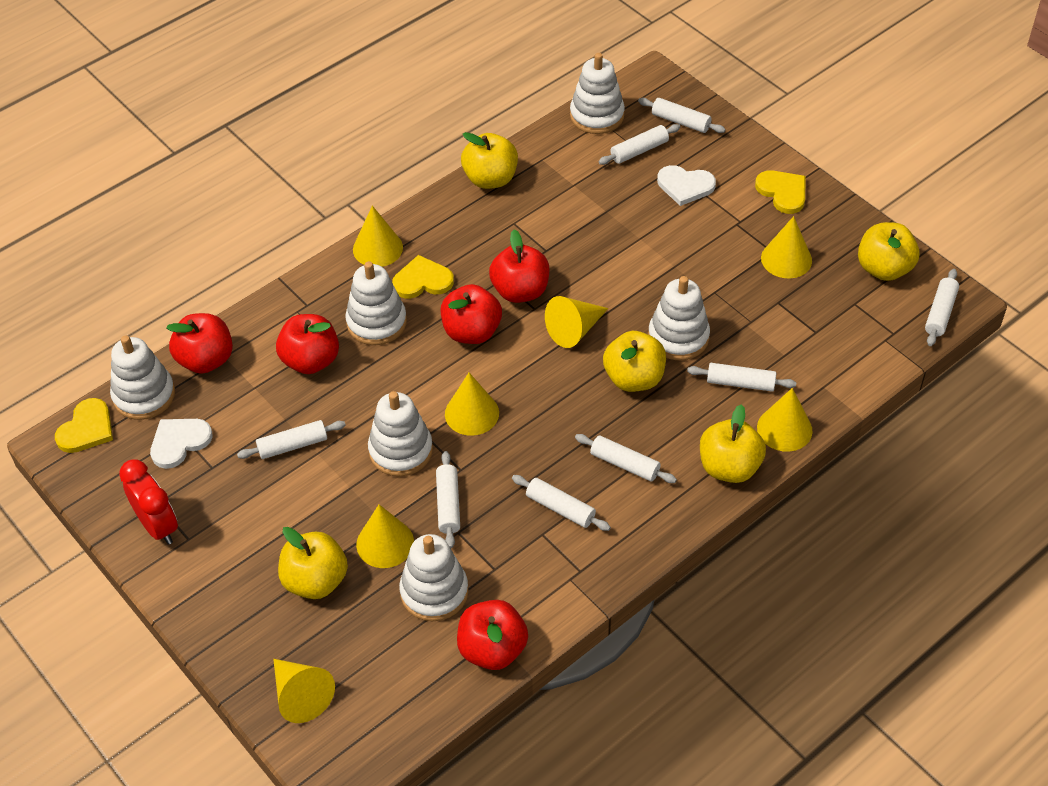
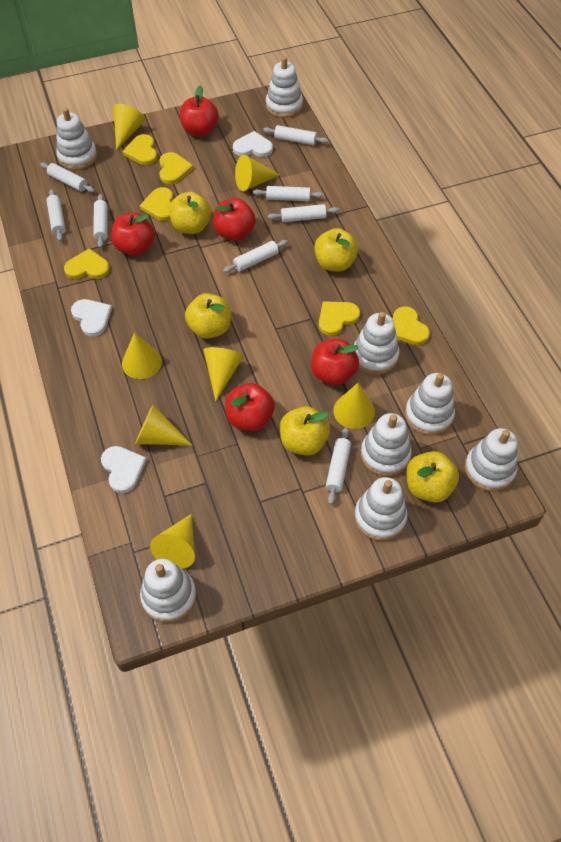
red clock: [119,460,178,545] = 1 -> none = 0
white heart: [150,419,213,469] [657,165,716,206] = 2 -> [71,299,112,336] [101,446,147,493] [233,131,273,157] = 3
white stacking toy: [110,335,175,420] [345,261,407,345] [368,391,433,476] [399,534,469,621] [570,53,625,134] [648,276,710,360] = 6 -> [56,108,97,170] [140,559,196,623] [266,56,303,118] [354,312,400,375] [354,477,408,541] [361,413,412,476] [405,373,455,436] [465,428,518,492] = 8
yellow heart: [55,398,113,453] [392,255,454,299] [755,170,806,214] = 3 -> [64,248,110,279] [122,134,157,165] [140,187,173,221] [159,152,193,184] [319,301,360,336] [393,306,430,345] = 6

